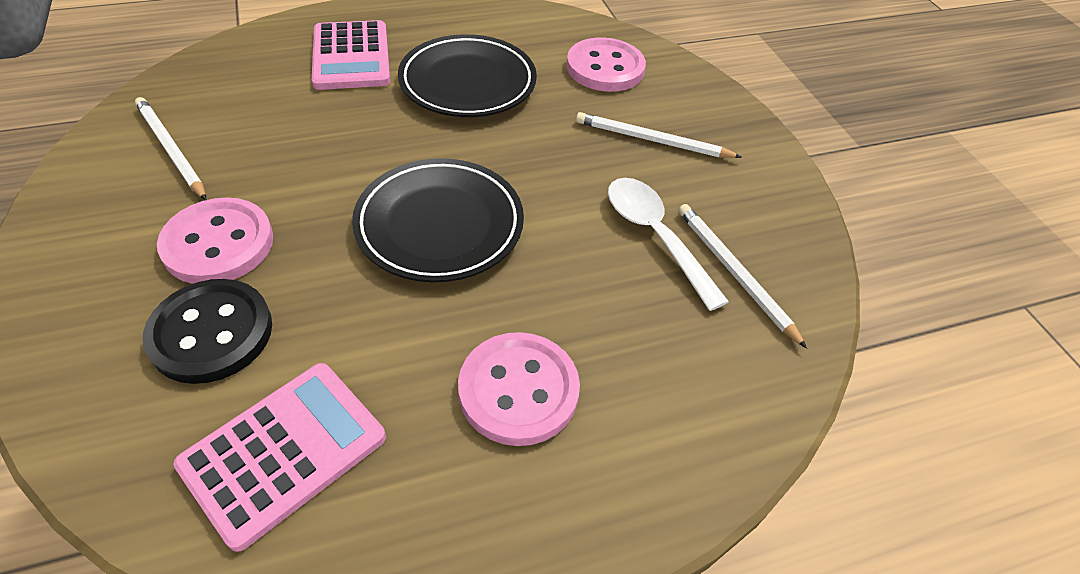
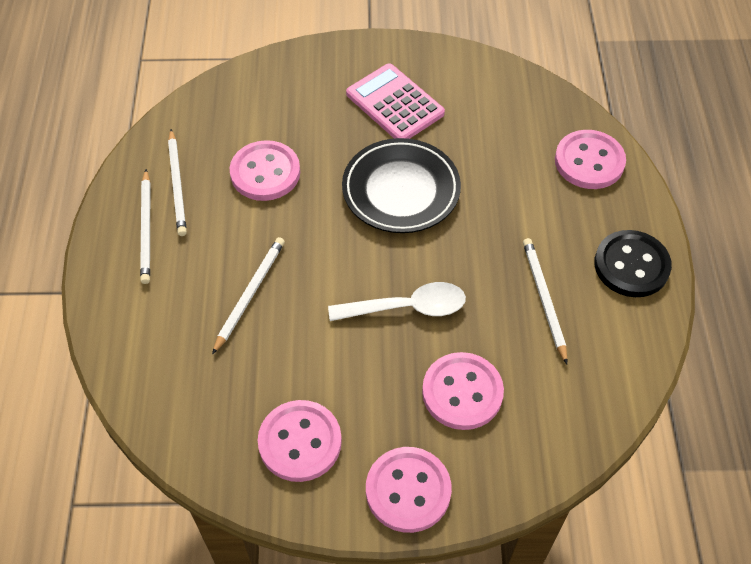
black plate: [352,158,524,282] [398,34,537,117] = 2 -> [342,138,461,233] = 1
pink button: [157,197,273,284] [458,332,580,446] [566,37,646,92] = 3 -> [230,140,300,201] [258,400,342,482] [366,447,452,533] [422,352,504,430] [555,130,626,189] = 5
pink calculator: [173,363,386,552] [312,20,390,90] = 2 -> [346,63,445,139] = 1
white pencil: [135,97,206,200] [576,112,742,158] [678,204,807,349] = 3 -> [140,169,150,284] [168,129,187,236] [212,237,285,355] [523,238,567,364] = 4

